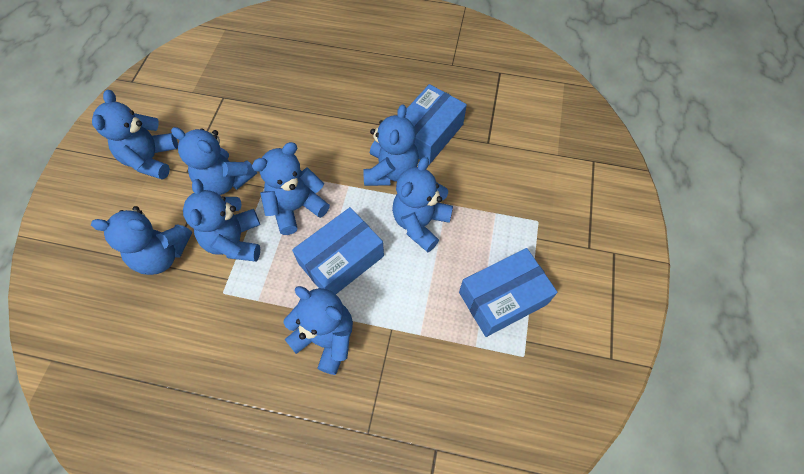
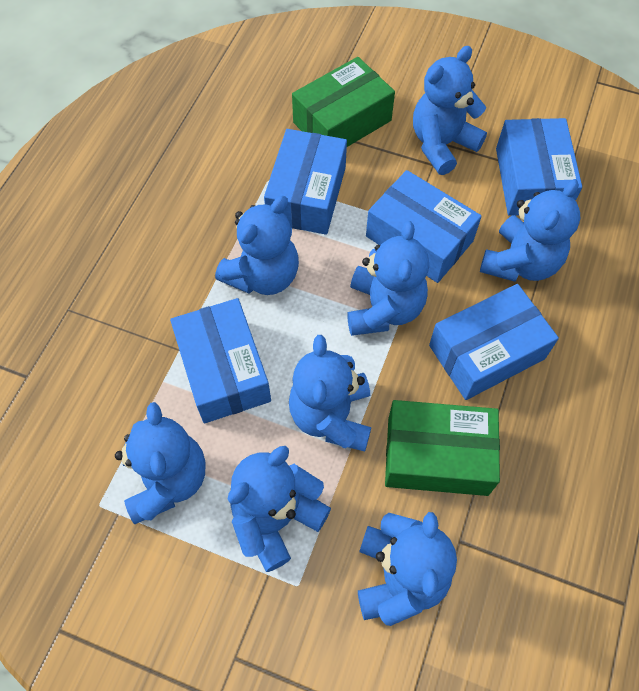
blue box: [292,207,384,294] [405,84,467,165] [459,248,557,337] = 3 -> [170,298,271,423] [264,129,347,235] [366,170,482,283] [429,284,559,400] [496,118,582,216] = 5
green box: none = 0 -> [292,57,395,147] [385,400,500,496] = 2

